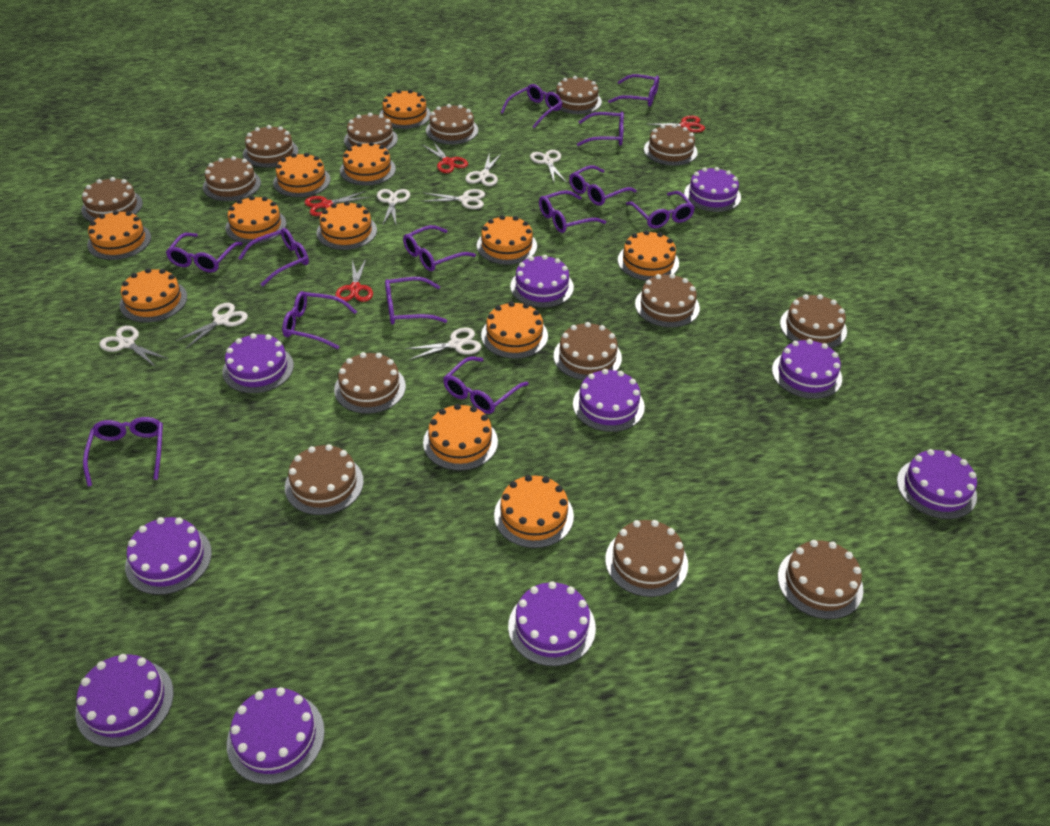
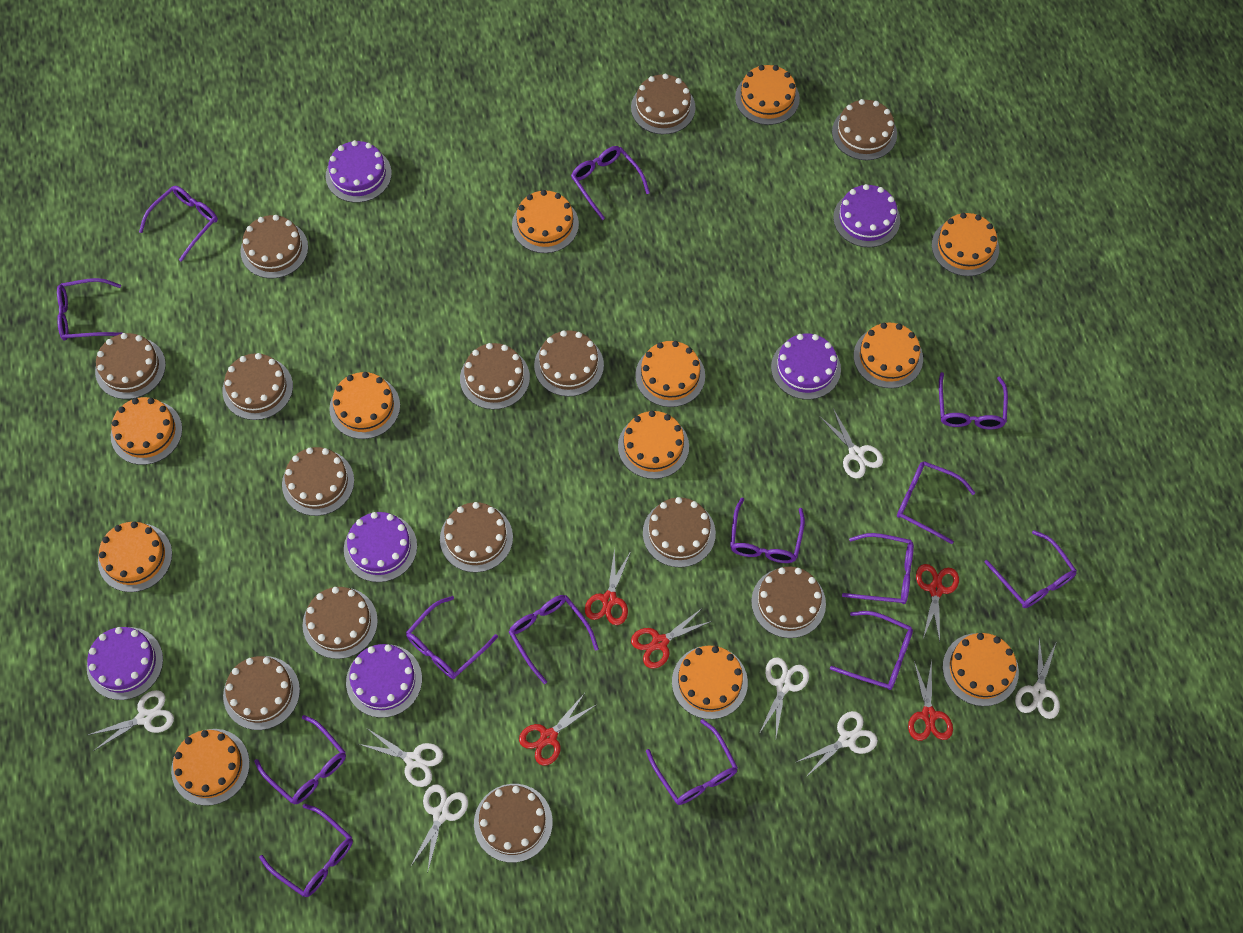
purple cake: [75,654,174,747] [125,517,212,595] [223,333,294,393] [227,687,325,784] [508,581,596,666] [510,255,574,308] [573,369,645,432] [684,167,741,212] [772,339,842,399] [897,449,977,519] = 10 -> [87,627,163,700] [326,140,392,203] [344,512,417,582] [346,644,422,718] [771,334,841,399] [833,184,900,247] = 6
purple glasses: [83,417,163,486] [166,233,243,273] [238,228,309,286] [282,291,357,349] [385,277,447,324] [403,225,476,271] [443,357,528,414] [501,84,562,128] [539,190,606,233] [569,165,636,206] [577,112,624,146] [608,74,659,107] [626,191,695,229] = 13 -> [57,278,122,340] [139,186,218,262] [254,715,346,804] [259,804,353,897] [406,596,498,679] [509,595,599,684] [571,146,650,220] [646,719,738,805] [730,498,805,563] [830,611,913,690] [842,533,914,604] [897,461,975,544] [939,372,1008,429] [984,530,1077,608] = 14
red scissors: [304,191,370,216] [335,259,373,302] [423,141,468,173] [647,116,705,133] = 4 -> [519,693,596,766] [585,548,631,625] [631,608,712,669] [908,660,953,741] [916,564,959,641] = 5

